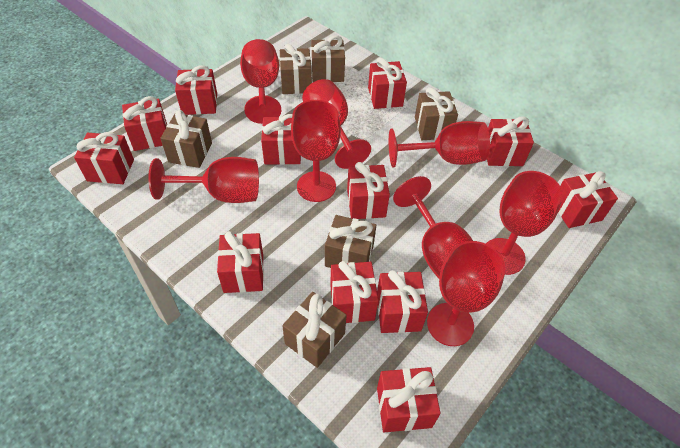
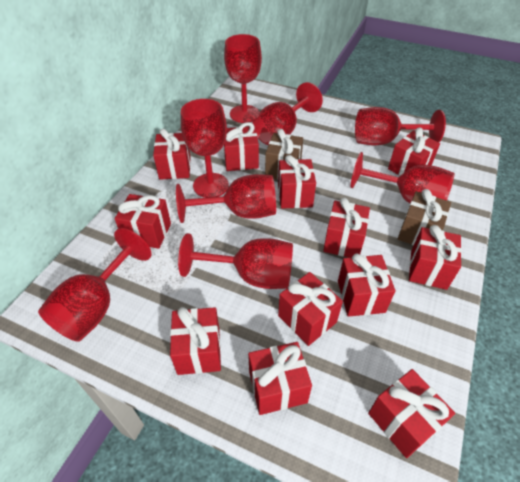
brown gift: [160,110,212,168] [280,44,312,94] [282,292,347,368] [311,35,345,82] [325,215,376,268] [415,88,458,140] = 6 -> [265,129,303,179] [397,189,451,246] = 2

